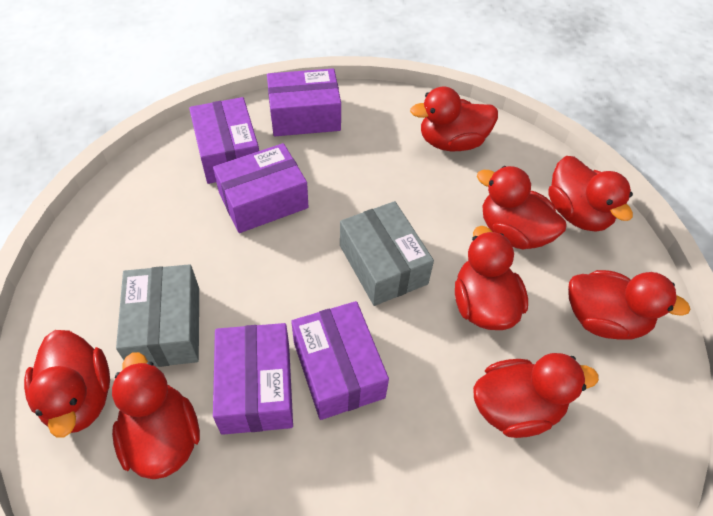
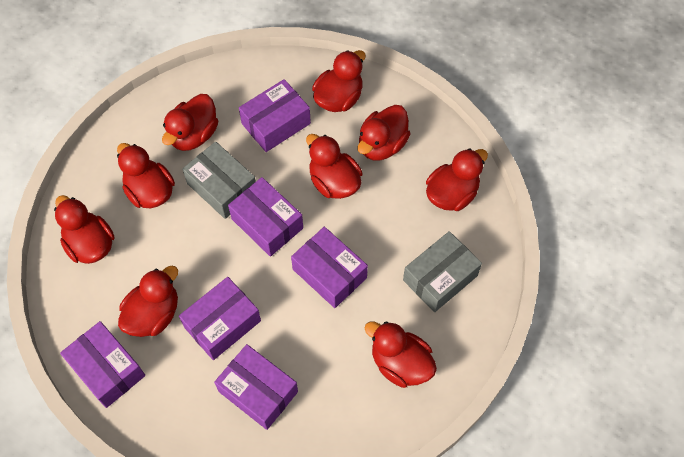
purple box: [189,97,259,184] [213,143,308,233] [213,323,293,435] [267,69,341,136] [291,301,389,420] = 5 -> [60,321,145,408] [179,277,261,360] [214,344,298,430] [228,177,303,257] [239,79,311,152] [291,227,368,308] = 6
red duck: [24,330,110,438] [112,352,200,479] [410,86,498,151] [455,226,528,330] [473,353,599,438] [477,166,567,250] [548,156,633,232] [568,270,691,340] = 8 -> [54,195,115,264] [117,143,175,208] [118,266,178,337] [162,94,218,151] [306,134,362,199] [312,50,366,112] [357,105,411,160] [365,321,437,388] [426,148,488,211] = 9

